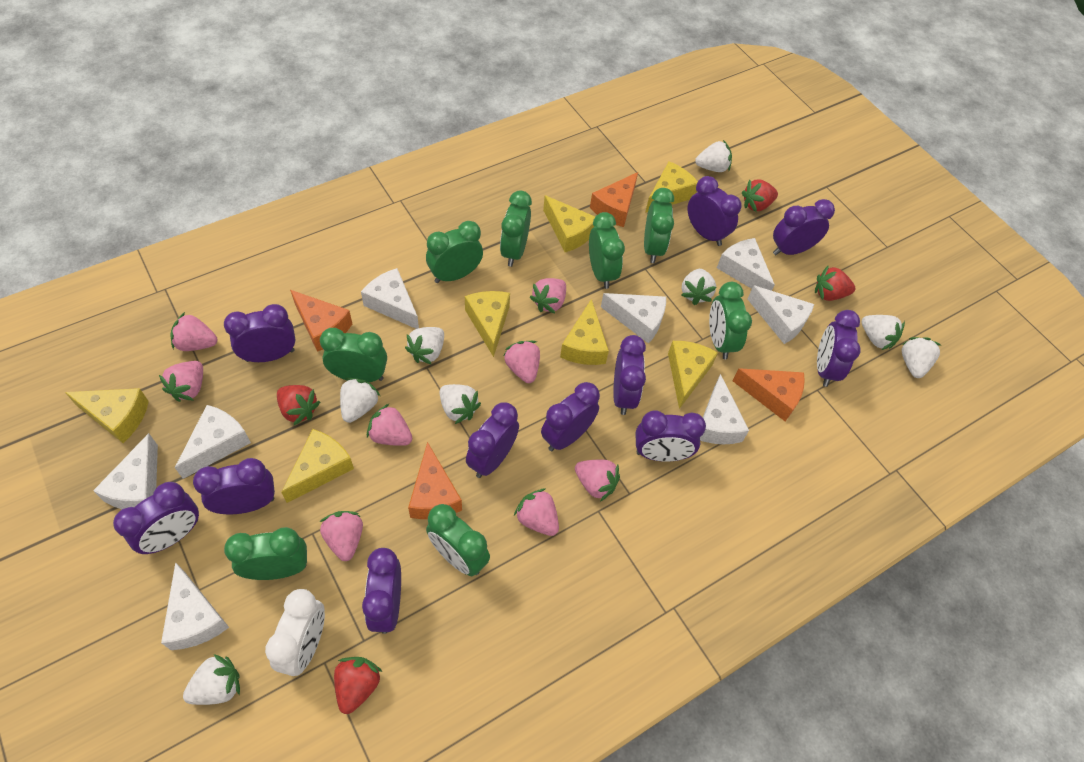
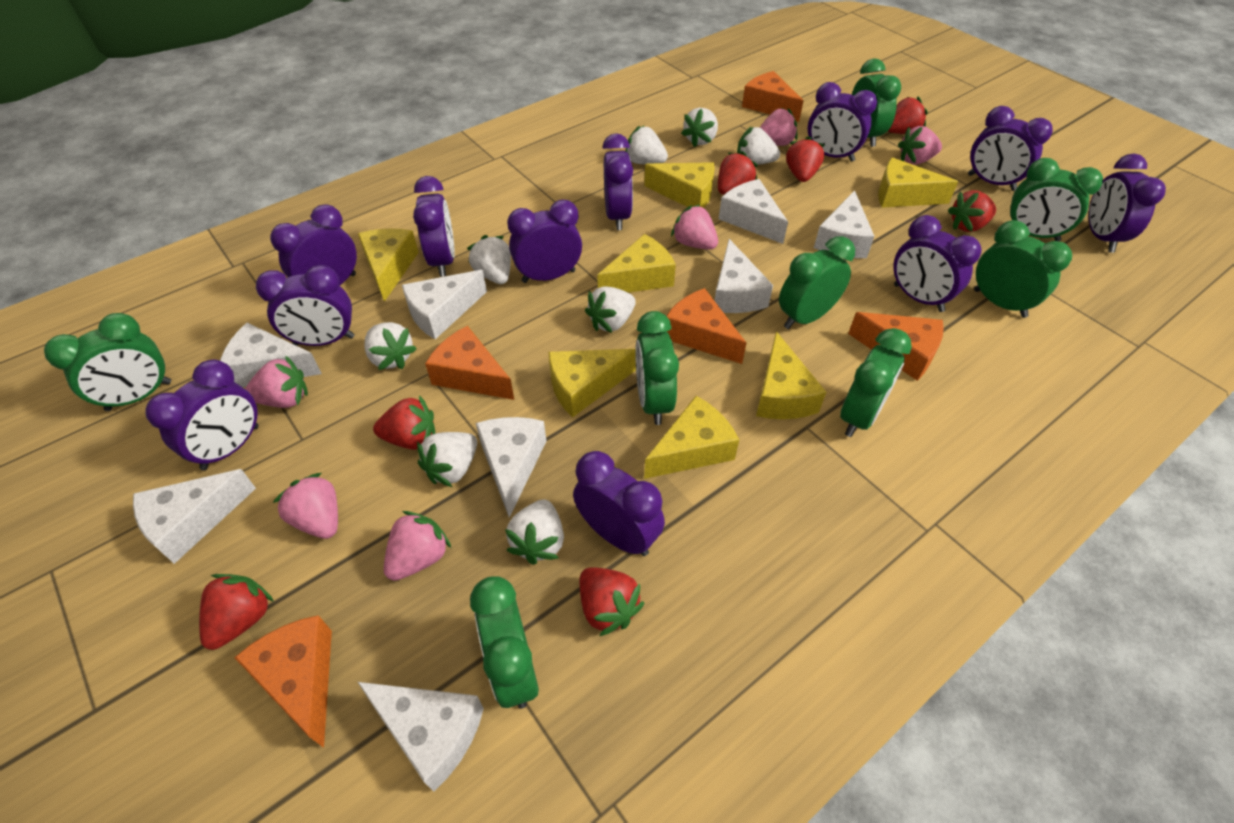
orange cheese: [290,290,352,352] [408,442,462,519] [590,172,638,227] [733,368,805,421] = 4 -> [234,615,332,748] [425,326,514,400] [666,288,746,364] [742,71,804,122] [848,312,944,381] = 5
pink strawberry: [159,361,203,402] [171,312,217,351] [320,511,363,561] [367,404,412,446] [503,341,540,383] [514,488,559,536] [530,278,566,313] [575,460,620,502] = 8 -> [245,356,308,408] [273,473,338,539] [384,511,451,581] [671,204,718,250] [760,108,798,146] [898,126,942,165] = 6
red strawberry: [277,385,320,425] [334,657,382,714] [742,179,778,212] [815,266,855,301] = 4 -> [199,574,274,650] [373,395,435,450] [579,567,644,636] [718,151,758,195] [786,136,825,182] [887,97,928,134] [948,190,996,232] = 7
white clock: [265,589,325,676] = 1 -> none = 0

